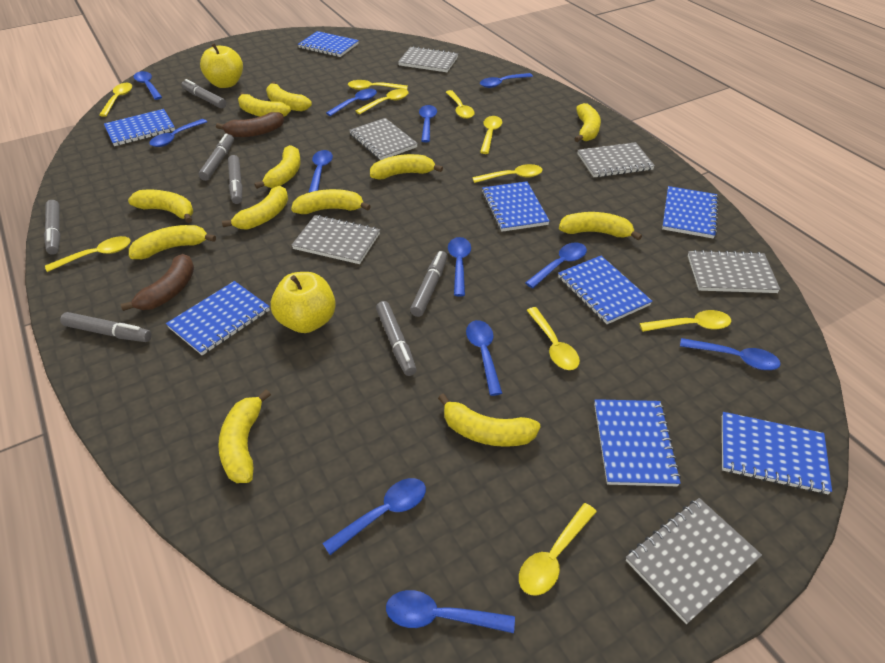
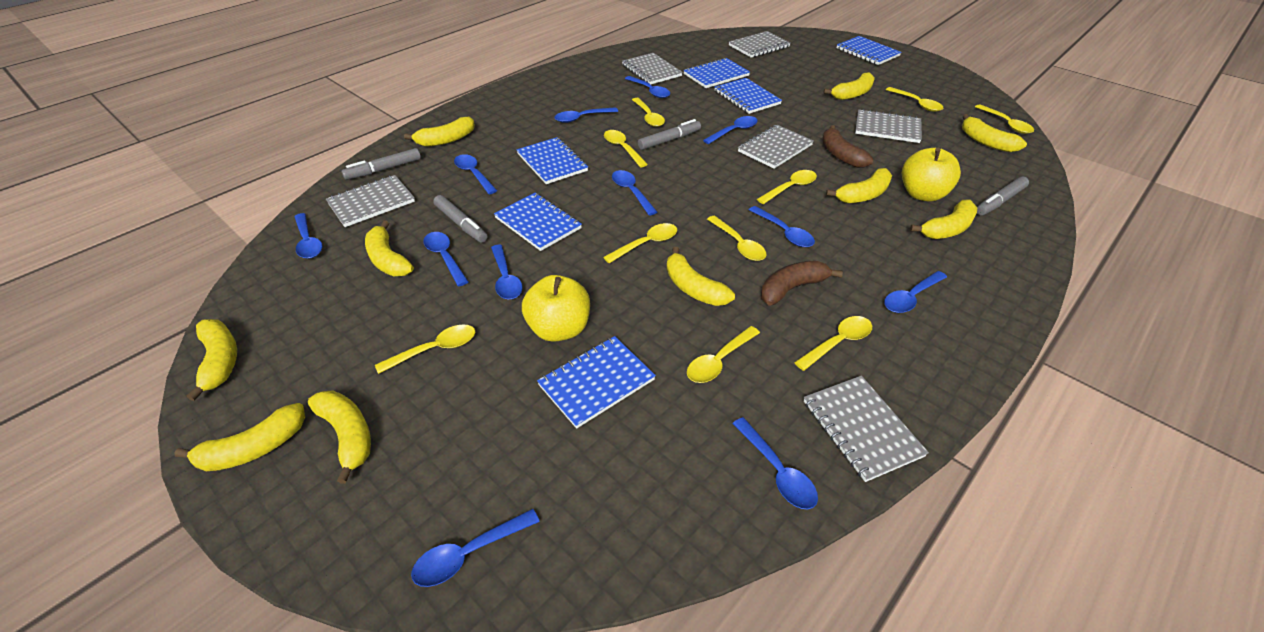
blue notebook: [104,109,175,146] [166,281,270,355] [298,31,359,57] [482,181,550,232] [558,256,653,324] [594,399,681,486] [662,186,719,238] [722,412,832,494] = 8 -> [494,193,582,251] [516,137,588,184] [537,336,656,429] [683,58,750,88] [715,78,782,114] [837,36,901,65] = 6
grey marker: [44,200,61,255] [60,312,152,342] [181,79,226,108] [198,134,234,181] [228,155,242,204] [376,301,417,376] [410,251,447,317] = 7 -> [342,148,421,180] [433,195,488,242] [638,119,701,150] [977,176,1029,215] = 4
yellow banana: [128,190,193,223] [129,225,216,259] [218,390,271,483] [222,186,288,230] [238,92,291,117] [254,145,301,189] [266,81,312,111] [291,189,371,214] [370,154,443,180] [438,394,541,447] [559,212,642,241] [574,103,601,142] = 12 -> [174,403,305,472] [187,319,237,401] [308,390,371,484] [365,220,414,276] [404,117,475,147] [667,247,735,306] [824,72,875,100] [826,168,892,203] [910,199,977,239] [962,114,1027,152] = 10

